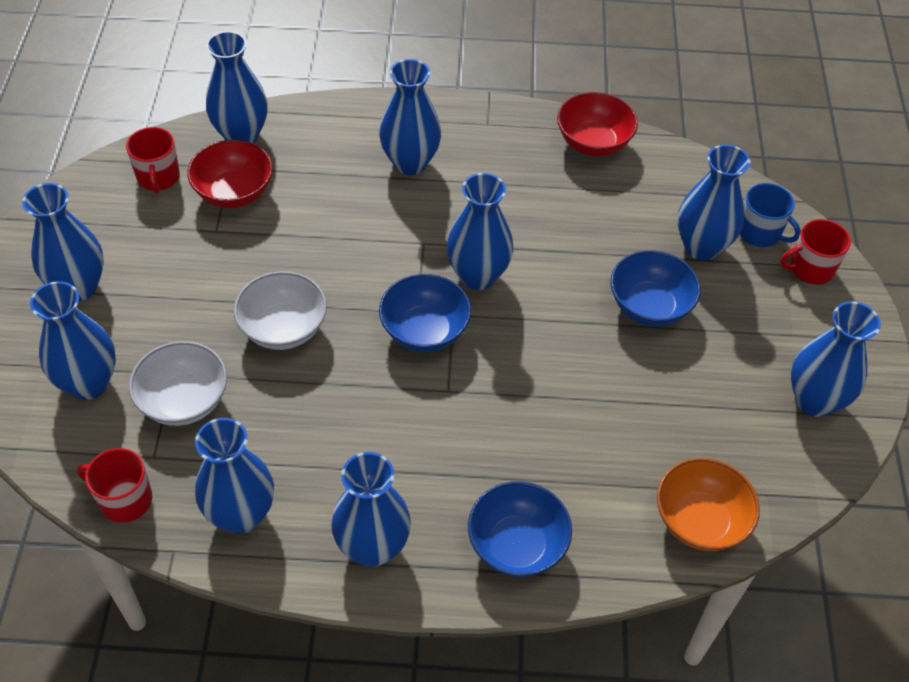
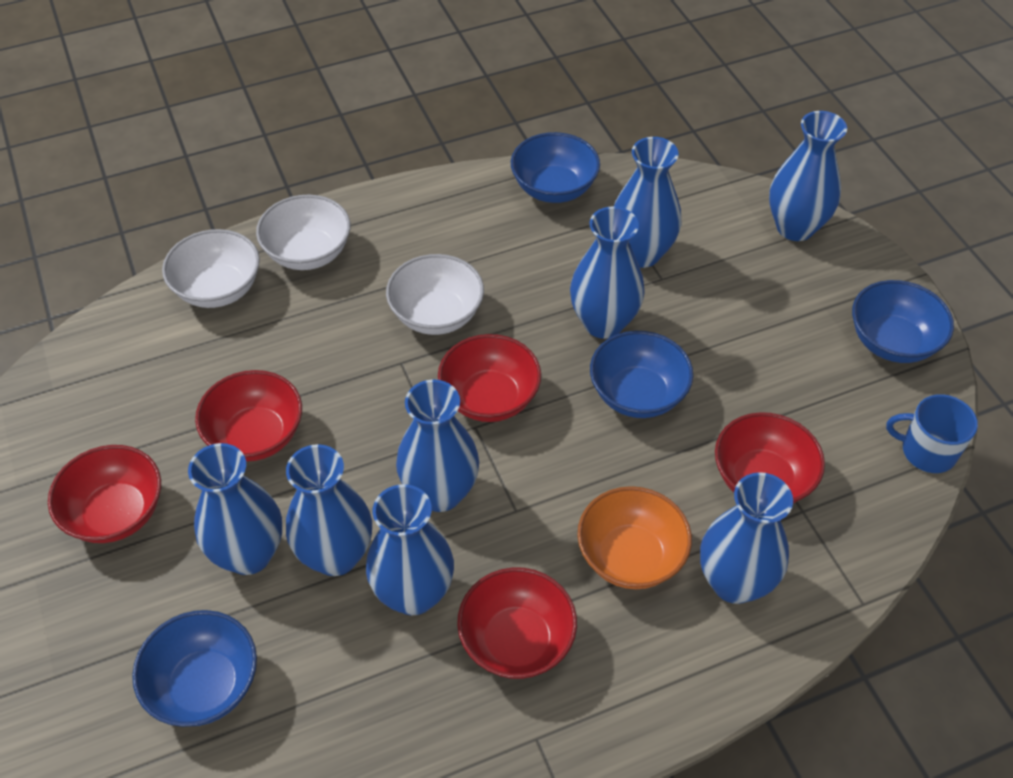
blue bowl: [379,274,471,352] [468,481,572,577] [610,250,701,326] = 3 -> [132,610,257,727] [511,132,600,203] [590,331,693,418] [852,280,954,363] = 4
blue vase: [22,183,104,302] [30,281,116,400] [195,418,274,534] [206,31,268,144] [331,452,411,567] [379,59,441,175] [447,173,513,290] [678,144,750,261] [791,301,881,417] = 9 -> [188,443,282,575] [286,444,372,576] [366,484,454,615] [396,379,479,512] [570,207,645,339] [614,137,681,268] [700,472,793,604] [769,111,847,241] = 8
red bowl: [187,140,273,208] [557,92,638,156] = 2 -> [48,445,161,543] [195,370,302,461] [438,334,541,422] [457,567,577,679] [715,412,825,503] = 5
red mug: [77,448,152,523] [126,127,180,193] [780,219,851,285] = 3 -> none = 0
white bowl: [129,341,227,426] [234,271,327,350] = 2 -> [162,229,260,308] [256,195,350,270] [386,254,484,335] = 3

